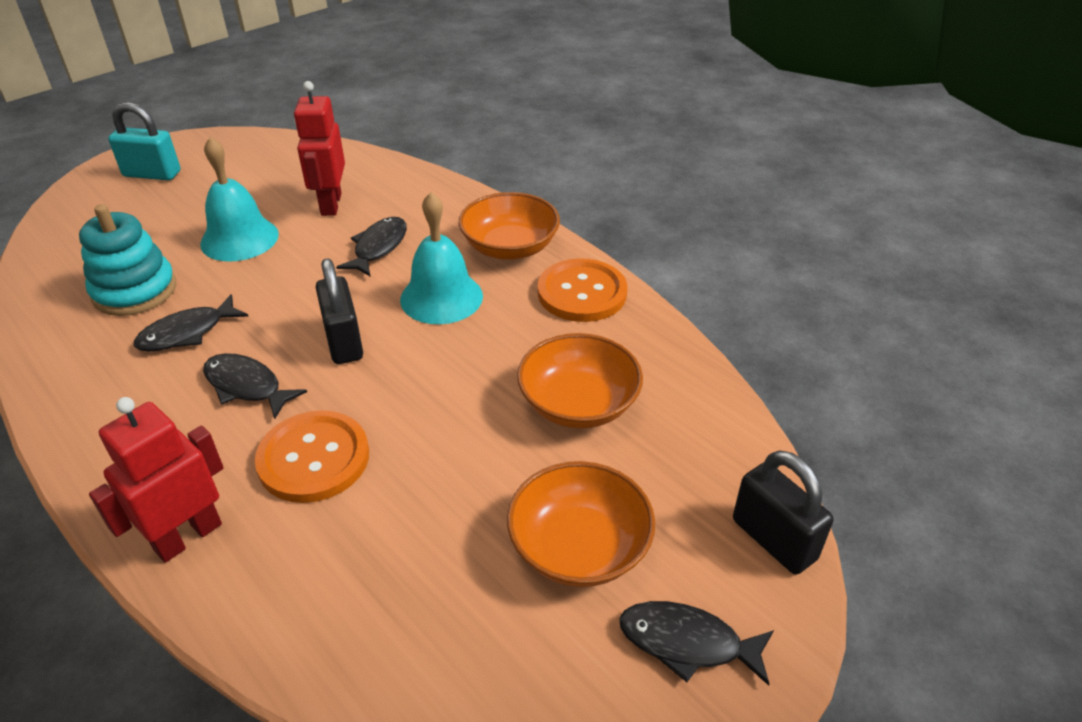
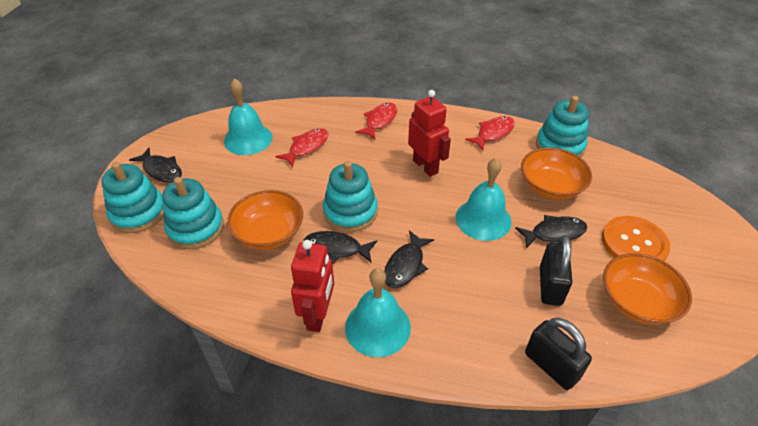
orange button: [255,410,369,503] [538,258,627,322] = 2 -> [602,216,670,261] = 1
red fish: none = 0 -> [275,128,328,167] [355,102,397,139] [465,116,515,150] = 3
turquoise bell: [200,137,279,262] [400,192,483,324] = 2 -> [224,78,272,155] [345,268,411,357] [456,158,512,241] = 3
turquoise padlock: [108,102,180,180] = 1 -> none = 0
turquoise stacking toy: [79,204,176,316] = 1 -> [101,162,164,233] [162,177,224,249] [323,161,378,232] [536,96,589,157] = 4

